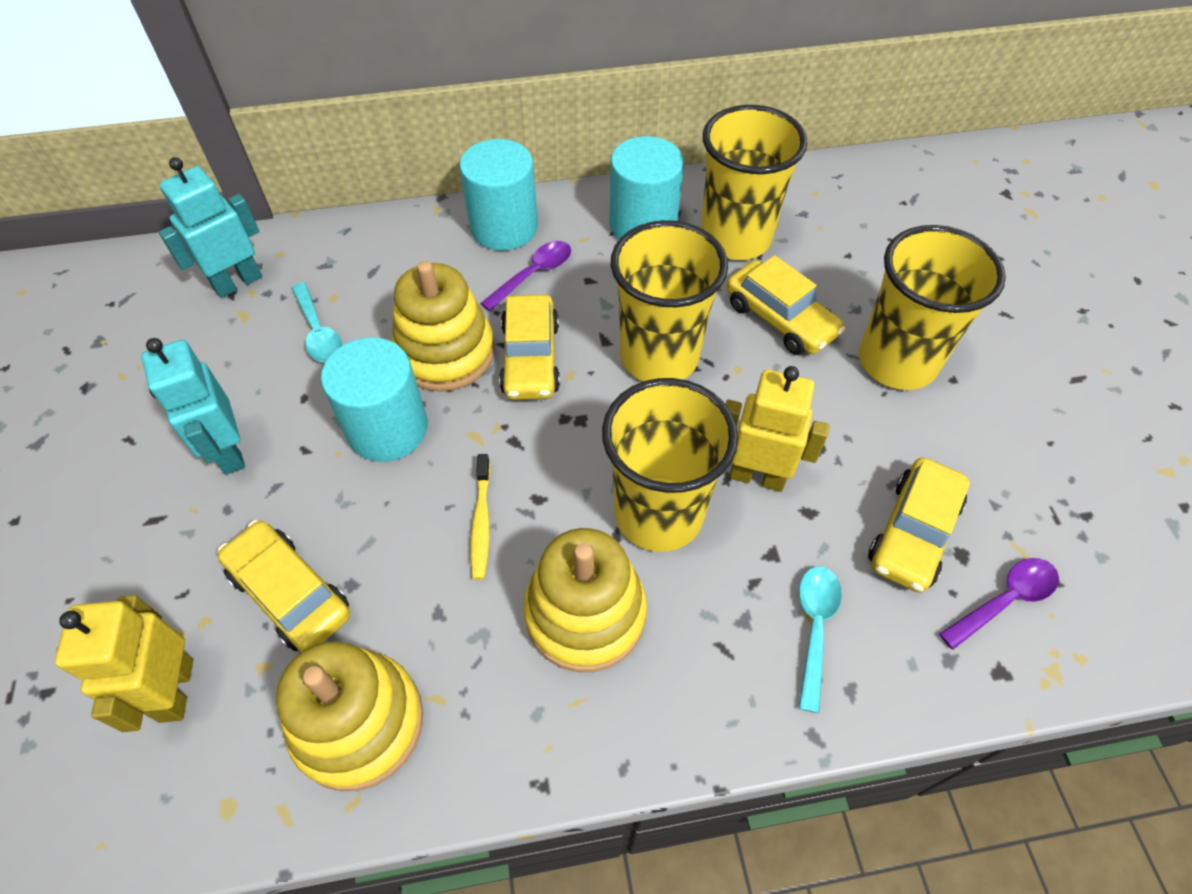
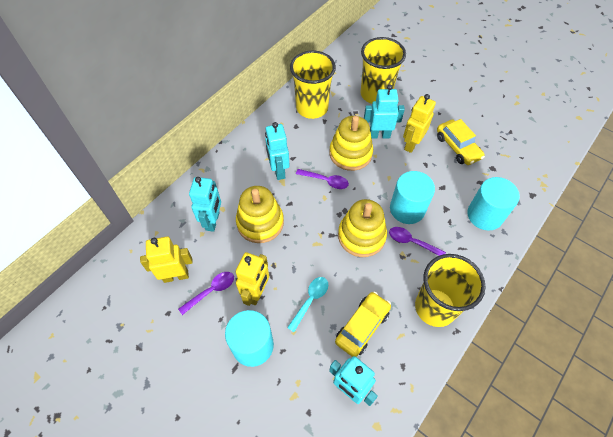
purple spoon: [481,241,571,311] [939,558,1059,650] = 2 -> [178,272,234,315] [296,169,349,189] [389,227,446,256] = 3
turquoise robot: [141,338,245,475] [159,157,262,298] = 2 -> [189,177,221,232] [265,122,290,180] [329,356,378,406] [364,85,405,139] = 4
turquoise spoon: [291,282,342,362] [799,566,842,713] = 2 -> [287,277,328,332] = 1
yellow car: [218,520,350,652] [499,294,560,400] [727,255,845,355] [868,457,970,593] = 4 -> [335,292,391,357] [437,119,485,165] = 2
yellow cup: [602,378,738,552] [611,220,728,381] [701,105,807,260] [859,225,1006,390] = 4 -> [290,51,336,119] [361,37,406,104] [415,254,485,327] = 3
yellow robot: [55,595,193,732] [726,366,829,492] = 2 -> [140,237,193,283] [236,252,269,306] [403,94,436,153] = 3
yellow toothbrush: [470,454,491,580] = 1 -> none = 0

